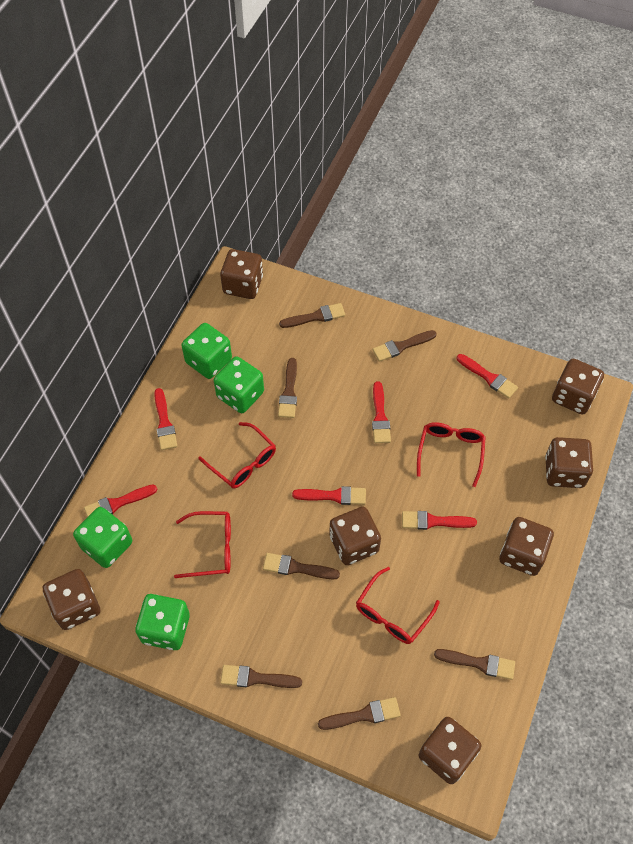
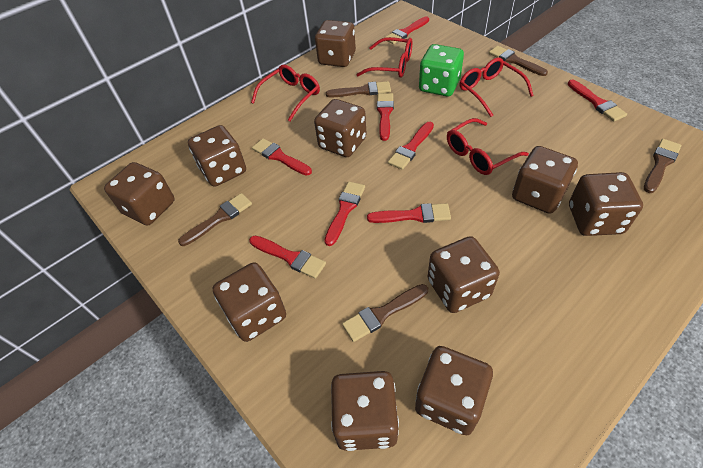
brown brush: [220,665,302,688] [263,553,340,579] [278,358,297,418] [279,303,345,328] [318,697,401,730] [372,330,437,362] [434,649,515,680] = 7 -> [178,193,252,246] [326,81,391,97] [342,284,428,342] [489,46,548,76] [644,139,681,193] = 5
brown dice: [43,569,100,630] [220,249,263,299] [329,507,381,565] [419,717,481,784] [499,517,554,576] [545,437,593,488] [552,359,604,414] = 7 -> [104,162,175,225] [188,125,246,187] [212,262,286,342] [314,99,366,157] [315,20,356,67] [331,371,399,451] [415,346,493,435] [428,236,500,313] [512,146,578,214] [569,172,643,236] = 10
green dice: [73,507,132,568] [135,594,190,650] [181,323,232,379] [214,356,264,413] = 4 -> [419,44,464,97] = 1
red brush: [84,484,157,517] [154,388,177,450] [292,486,366,505] [372,381,391,443] [402,511,477,530] [457,354,518,399] = 6 -> [249,236,326,279] [252,138,312,176] [324,182,365,246] [367,203,451,223] [377,93,394,141] [384,16,429,45] [388,122,434,170] [567,80,627,122] = 8

